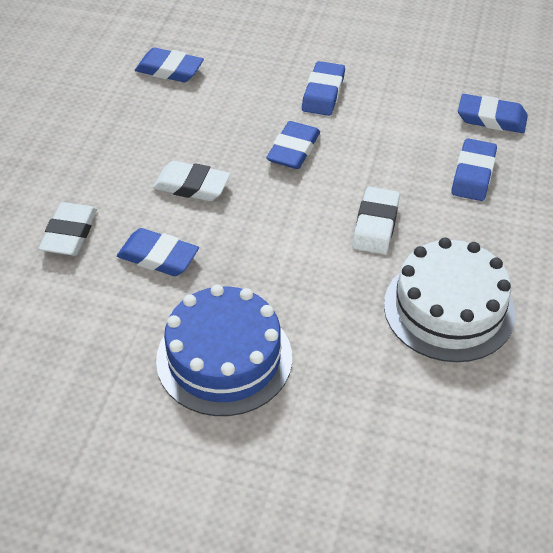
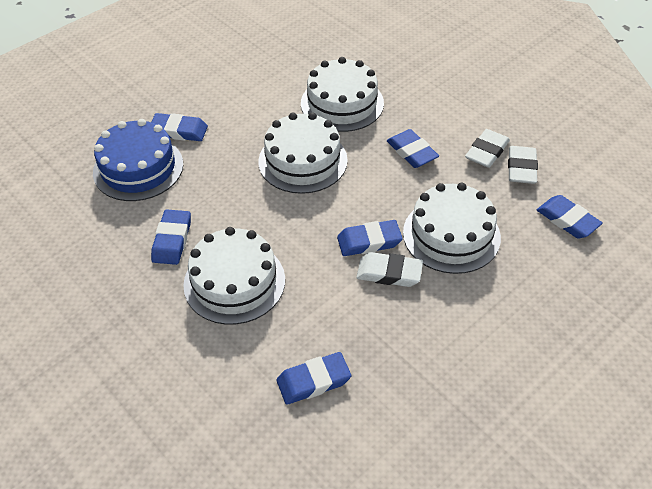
white cake: [384,238,516,362] = 1 -> [183,227,285,325] [258,112,348,194] [301,57,384,132] [403,183,501,274] = 4

